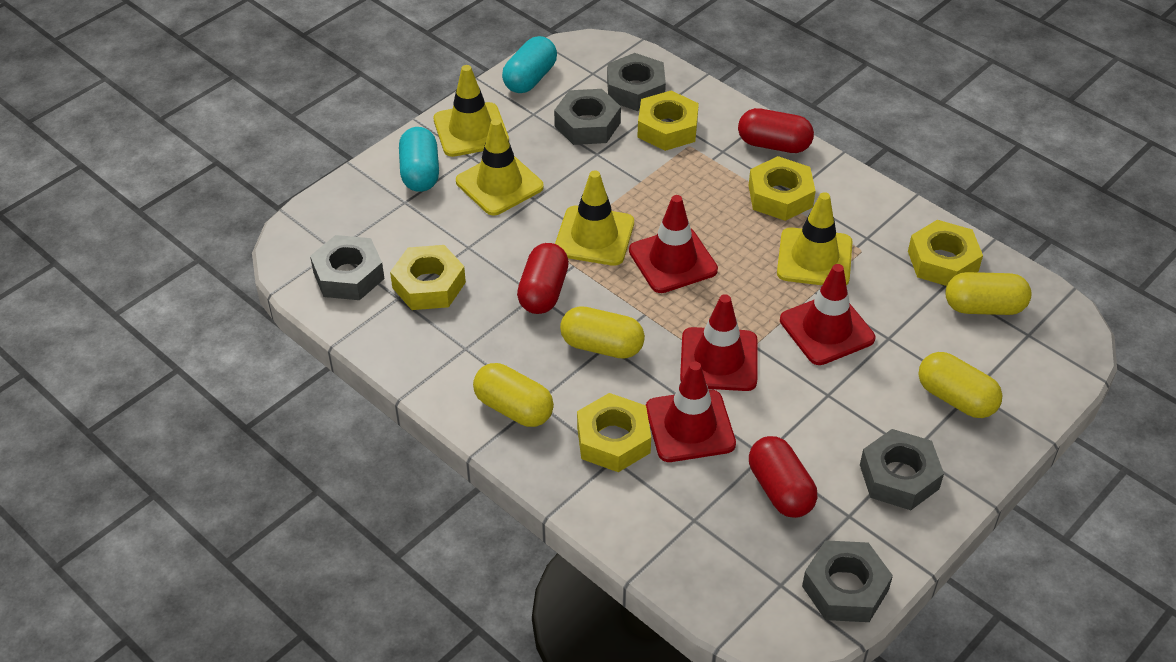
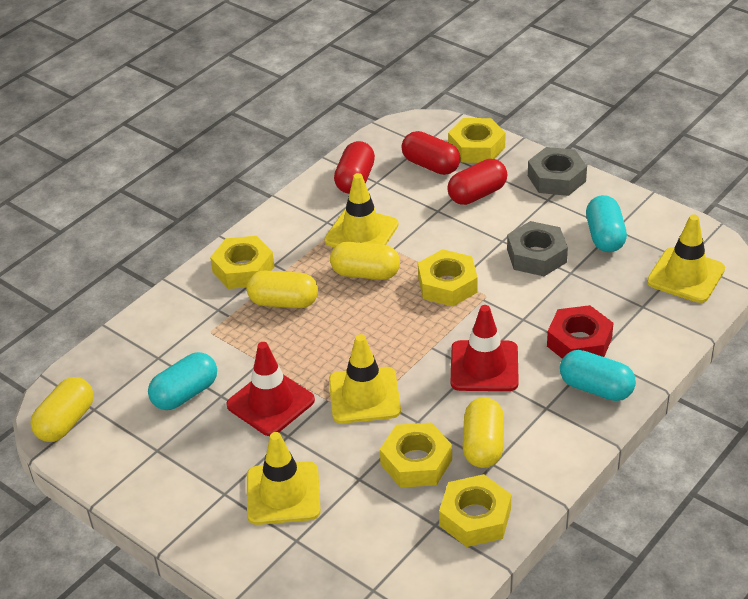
grey nut: [310,235,385,300] [554,89,621,145] [607,53,666,111] [802,540,893,622] [860,429,944,510] = 5 -> [507,221,568,276] [528,147,587,196] = 2
red nut: none = 0 -> [547,305,613,359] = 1
red traffic cone: [629,195,718,293] [646,361,736,462] [680,294,758,391] [780,264,875,365] = 4 -> [226,342,315,436] [451,305,519,391] = 2
turquoise capsule: [399,127,439,192] [502,36,557,93] = 2 -> [148,352,217,410] [560,350,636,401] [586,195,627,252] = 3

